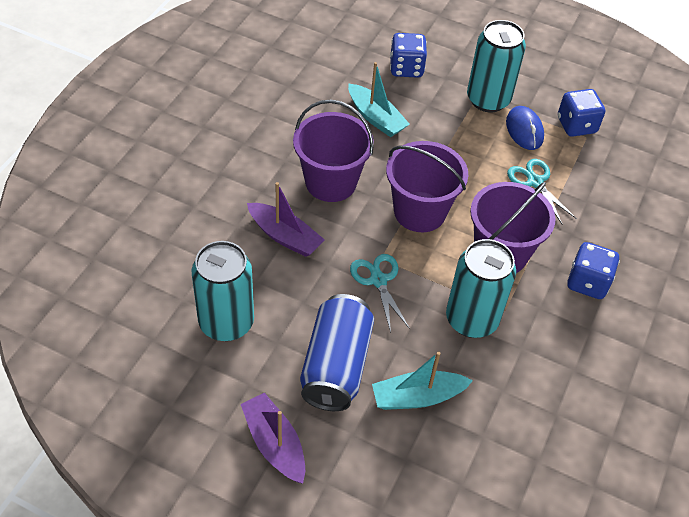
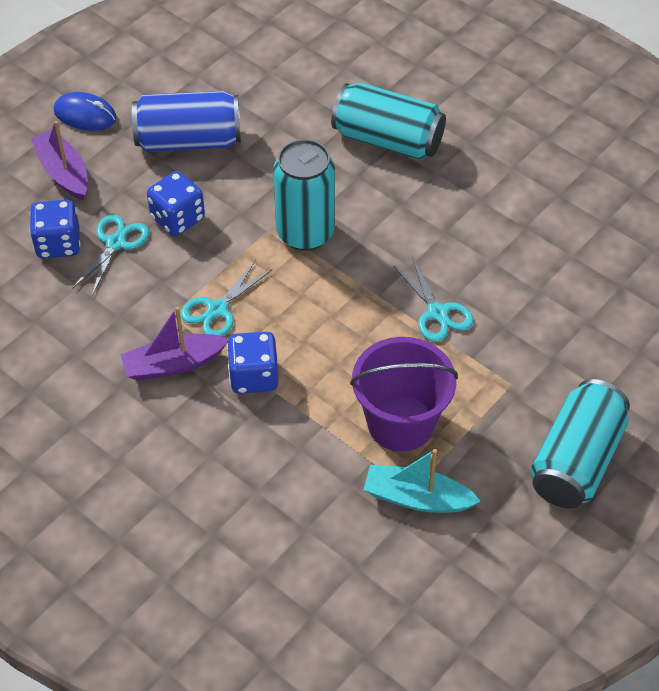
purple bucket: [293,100,374,202] [386,141,468,232] [470,182,556,273] = 3 -> [350,337,458,452] = 1
turquoise boat: [348,62,410,137] [372,352,473,410] = 2 -> [364,449,481,513] = 1
turquoise scissors: [350,254,410,333] [507,159,577,224] = 2 -> [72,215,149,296] [181,260,272,337] [393,259,474,342] = 3

